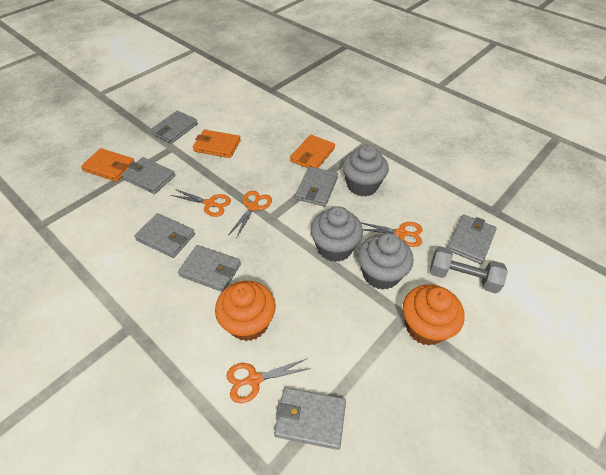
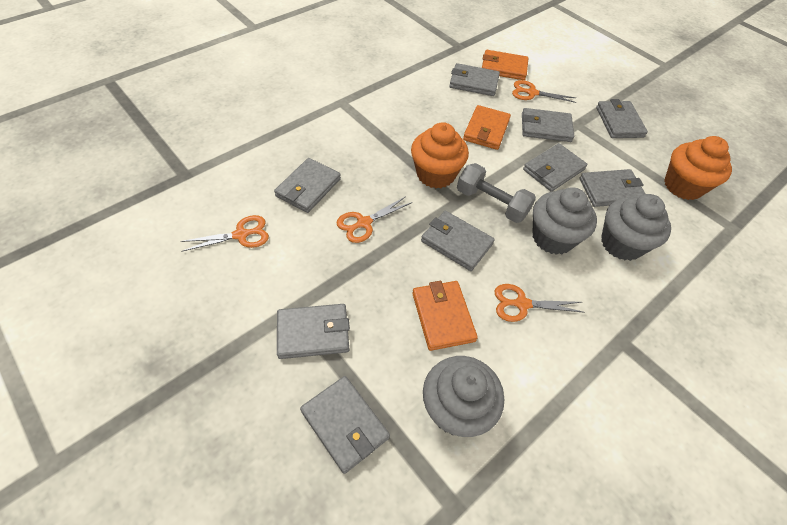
grey wallet: [121,157,175,194] [134,213,195,258] [150,111,198,144] [178,245,241,292] [274,387,346,450] [295,166,338,207] [447,214,497,264] = 7 -> [274,158,341,213] [277,304,350,359] [300,376,390,474] [421,211,495,271] [449,63,500,96] [522,108,574,142] [523,143,587,192] [579,169,646,207] [596,99,648,138] = 9

